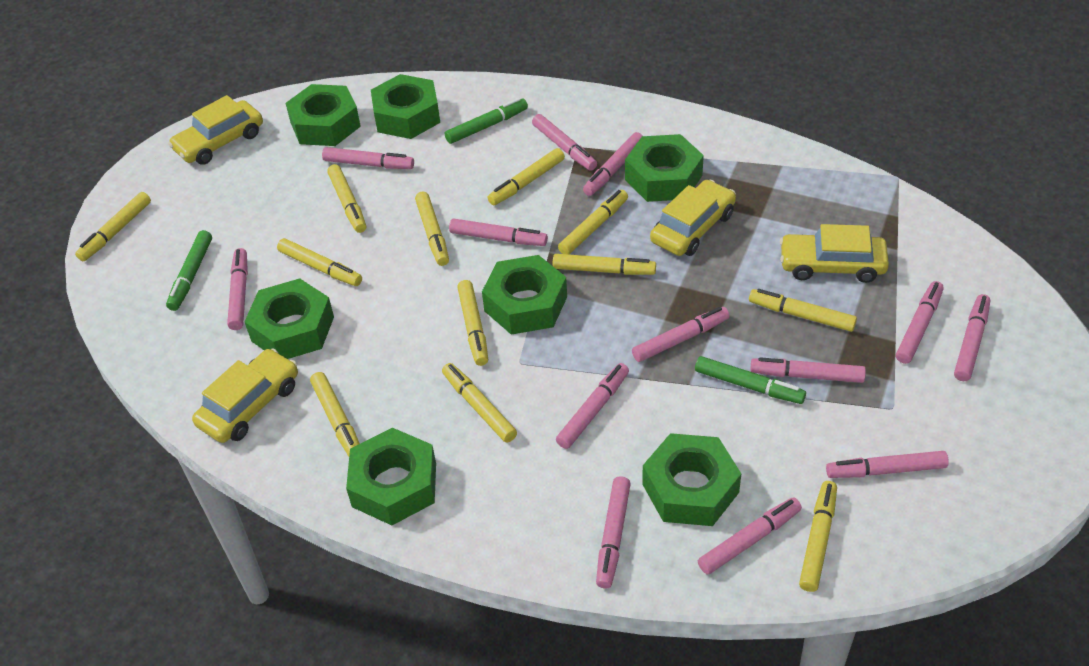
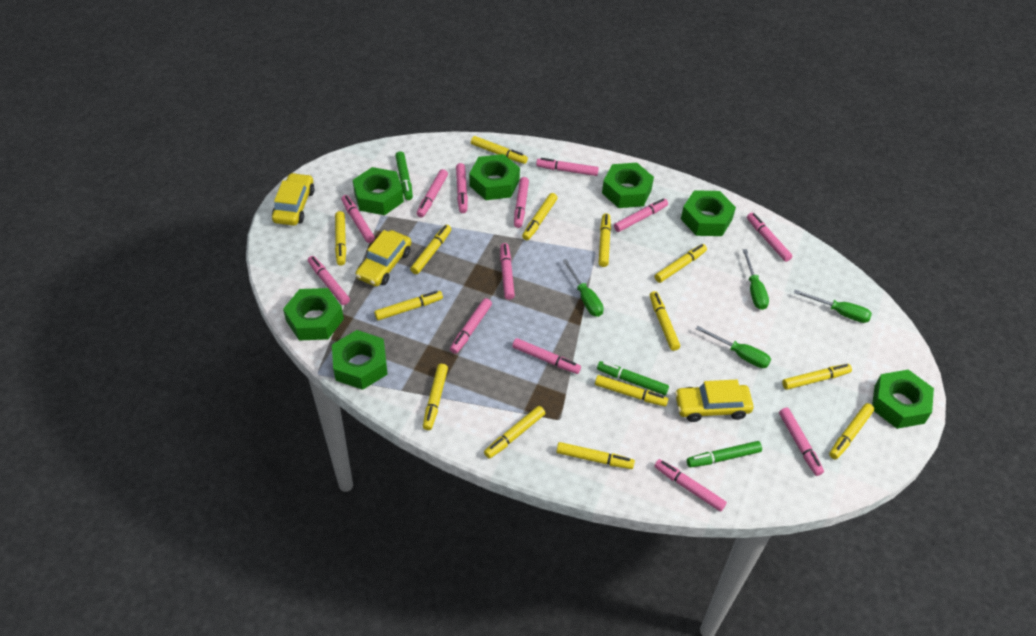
green screwdriver: none = 0 -> [562,259,604,317] [696,326,771,368] [742,249,769,310] [794,290,872,323] = 4
yellow car: [168,95,263,165] [192,348,298,443] [650,180,736,256] [780,224,889,283] = 4 -> [272,173,315,226] [355,230,411,287] [675,380,754,422] = 3
yellow marker: [75,192,151,261] [277,238,362,286] [310,372,360,456] [327,164,366,233] [415,192,449,266] [442,363,517,443] [457,280,488,366] [488,148,565,205] [553,254,656,275] [558,190,628,254] [749,289,857,332] [799,481,837,592] = 12 -> [335,211,346,266] [374,291,443,320] [410,225,451,274] [423,364,448,430] [471,136,528,164] [484,406,545,459] [522,193,557,240] [556,442,635,469] [595,375,668,407] [599,213,611,267] [650,291,680,351] [655,244,707,283] [782,364,852,390] [829,403,874,460] = 14

